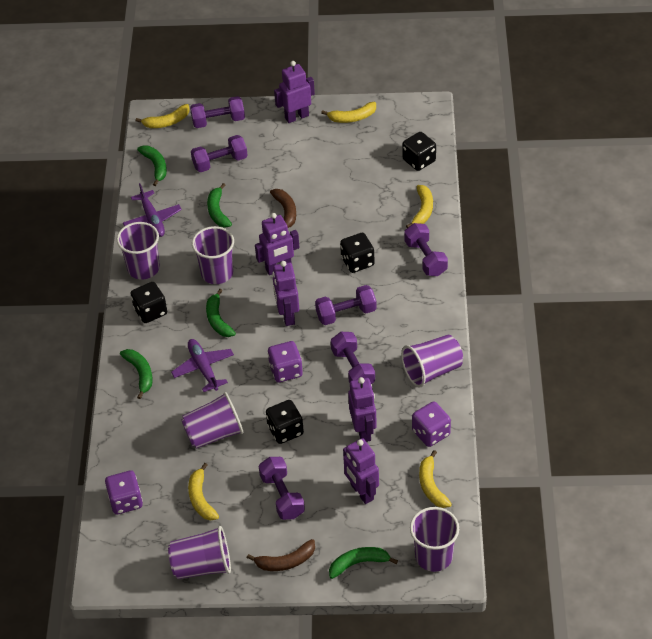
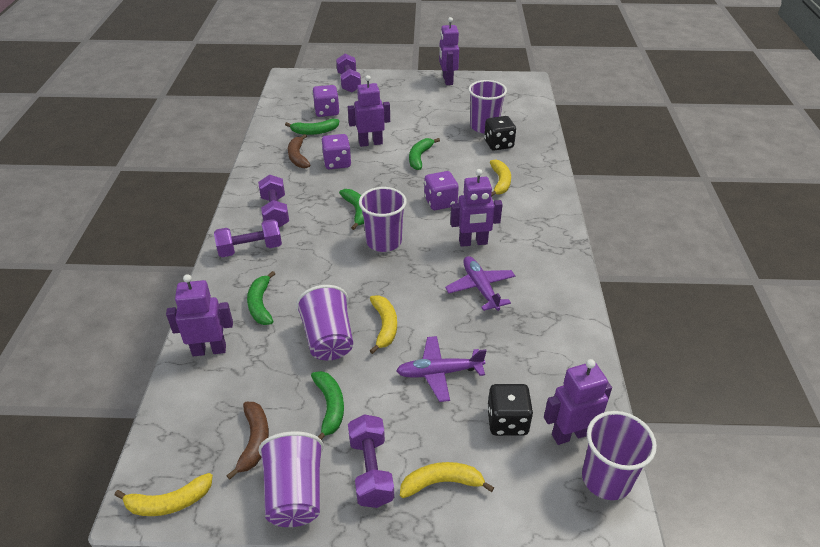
black dice: [131,282,167,323] [266,400,304,444] [340,233,375,273] [402,132,436,171] = 4 -> [484,116,516,151] [487,384,533,436] = 2
purple cup: [117,222,160,279] [168,526,231,579] [181,392,243,449] [192,226,234,284] [401,335,463,388] [410,507,459,572] = 6 -> [258,431,324,527] [296,285,353,361] [359,187,407,252] [468,80,507,133] [582,411,657,500] = 5
purple dumbbell: [190,96,245,128] [191,135,248,172] [259,457,305,520] [315,285,377,325] [331,332,375,384] [404,223,448,276] = 6 -> [214,219,282,257] [258,174,289,228] [336,54,361,93] [348,414,394,508] = 4
yellow banana: [135,104,190,128] [188,463,219,521] [321,102,376,123] [406,185,433,228] [419,450,452,508] = 5 -> [115,473,213,516] [370,295,397,354] [400,462,494,498] [490,159,511,197] = 4

